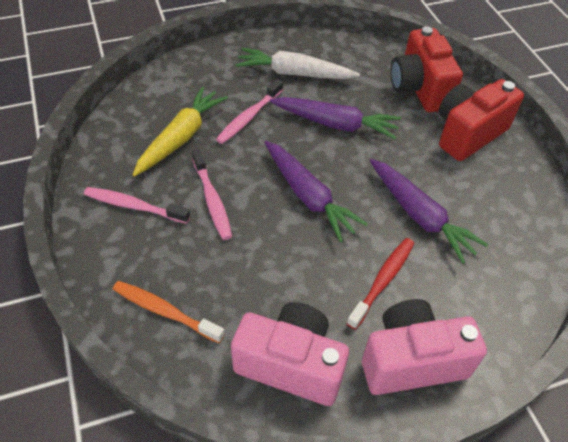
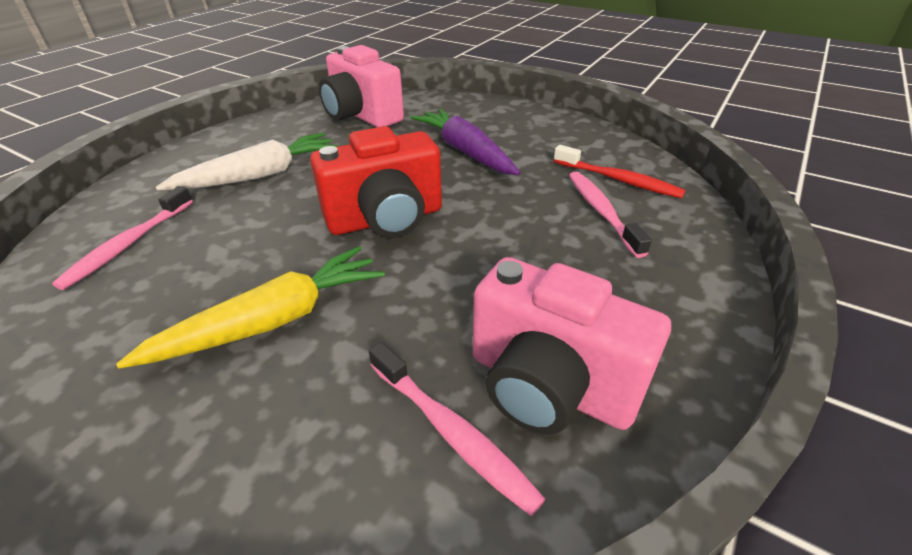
orange toothbrush: [113,281,225,343] = 1 -> none = 0
purple carrot: [264,141,368,242] [270,97,401,139] [370,159,488,264] = 3 -> [411,108,520,175] = 1
red camera: [390,26,463,112] [439,79,524,161] = 2 -> [310,126,442,238] = 1

